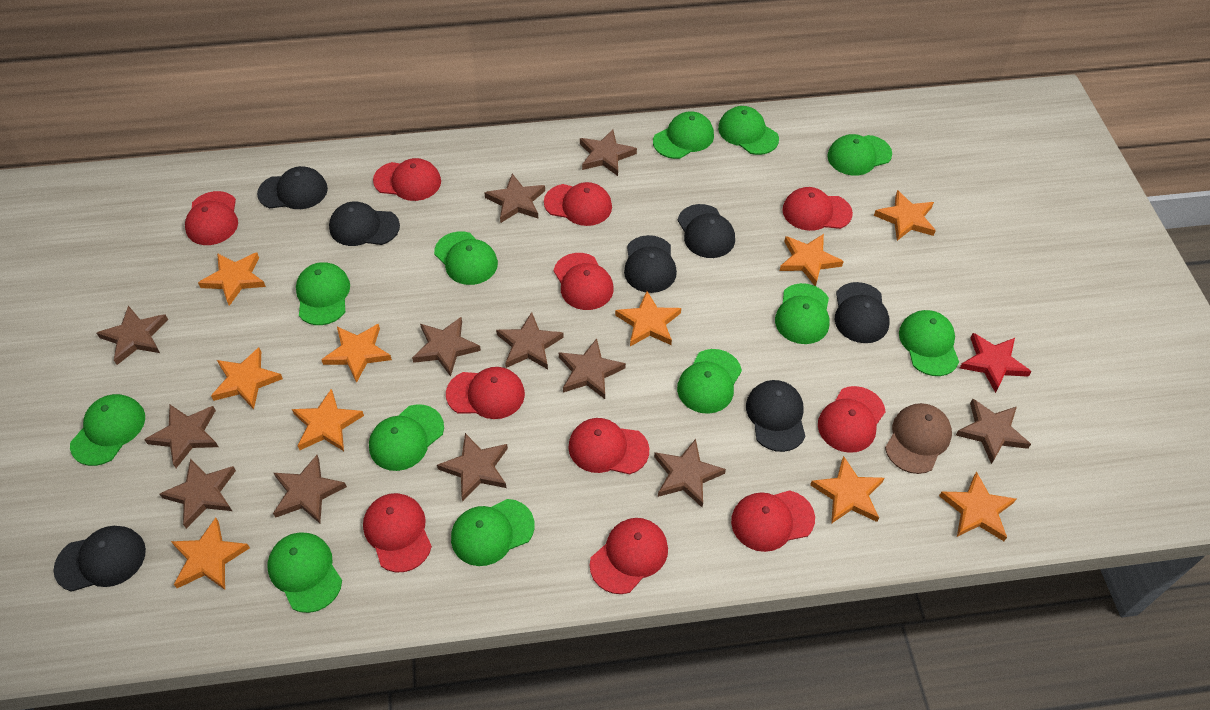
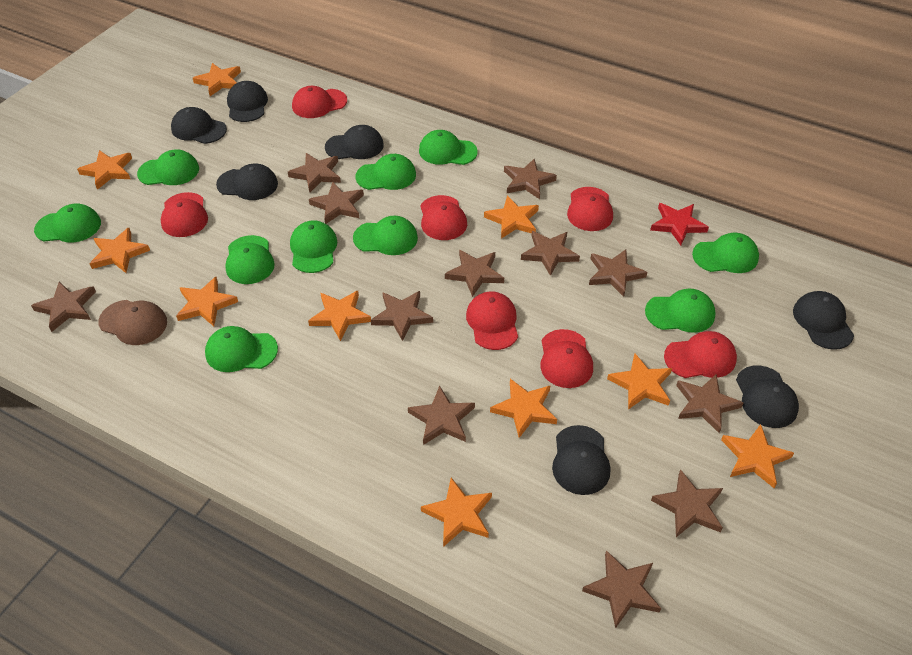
green cap: [70,394,145,466] [267,532,342,613] [296,262,350,325] [369,404,444,471] [434,231,498,285] [451,499,535,566] [653,111,714,159] [677,349,742,414] [718,106,779,155] [775,283,830,344] [827,134,892,176] [899,310,959,376] = 12 -> [34,203,101,242] [137,149,199,185] [205,326,278,372] [225,235,275,284] [290,220,337,273] [353,216,418,255] [355,154,416,190] [419,130,478,165] [645,289,715,333] [692,233,759,273] = 10
red cap: [185,191,238,245] [363,493,432,572] [373,158,441,201] [446,367,525,419] [544,182,612,226] [554,253,614,310] [568,418,649,474] [590,518,668,594] [731,490,815,552] [782,187,853,231] [818,386,886,453] = 11 -> [161,192,208,237] [292,86,347,118] [420,195,467,240] [466,291,518,350] [540,329,593,388] [567,187,613,231] [664,331,737,378] = 7

